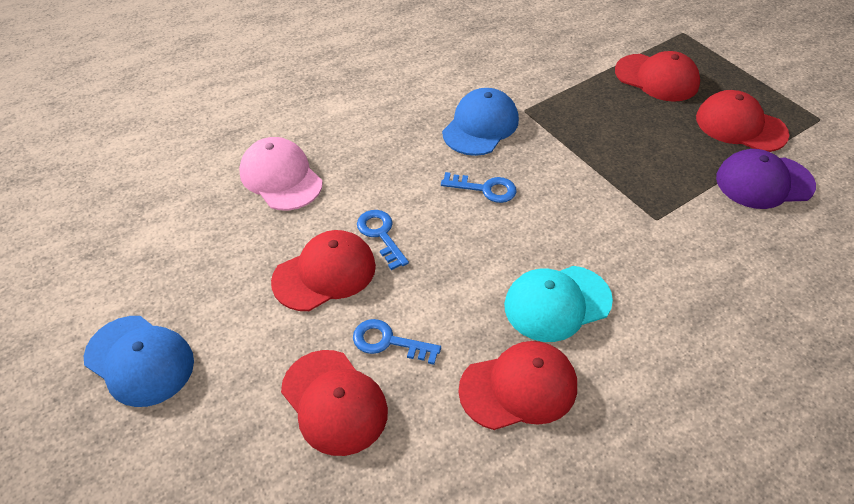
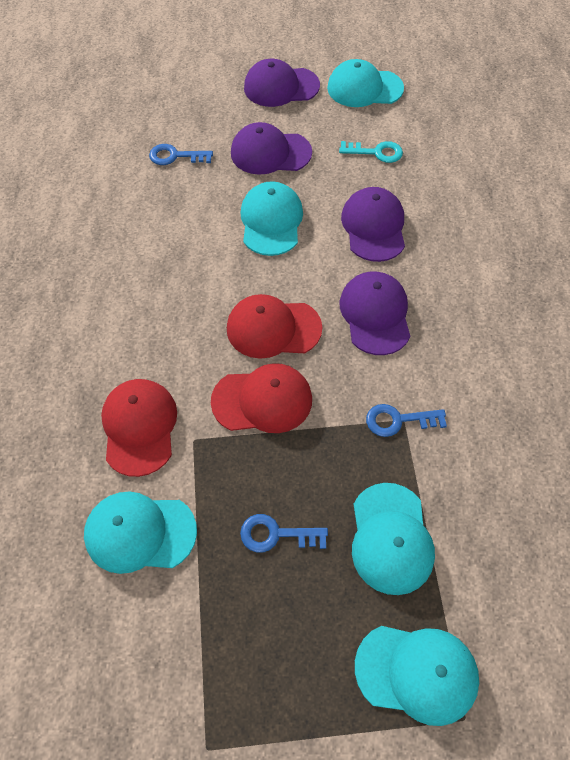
blue cap: [84,316,194,407] [442,88,519,156] = 2 -> none = 0
pink cap: [239,137,323,210] = 1 -> none = 0
purple cap: [716,149,816,209] = 1 -> [231,122,312,175] [244,59,320,107] [340,272,410,355] [341,187,405,262] = 4
red cap: [271,230,376,311] [281,350,388,456] [458,341,577,430] [615,51,700,102] [696,90,789,152] = 5 -> [101,379,177,477] [211,363,312,433] [227,294,323,359] = 3
turquoise cap: [504,266,613,342] = 1 -> [84,491,197,574] [241,181,303,256] [327,59,404,107] [352,483,435,595] [355,626,479,726] = 5
turquoise key: none = 0 -> [339,141,403,163] = 1

